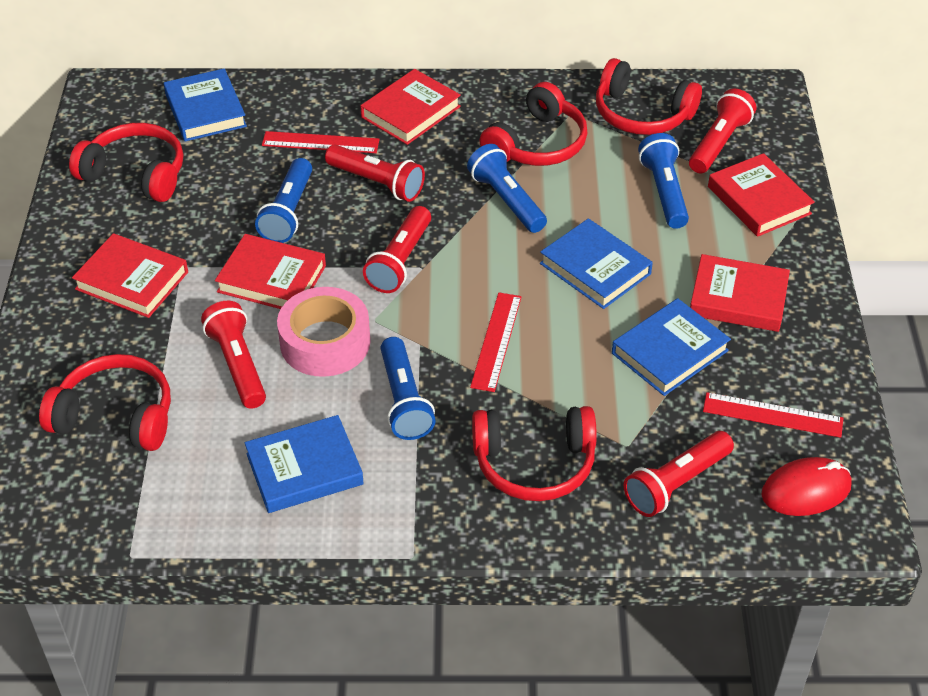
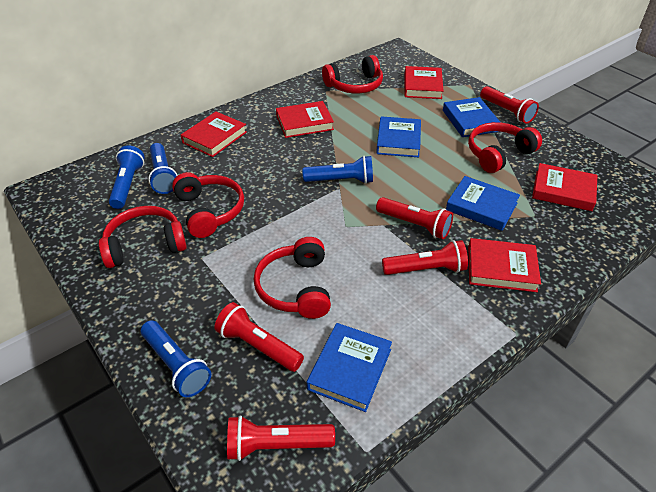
pink tape: [277,287,370,377] = 1 -> none = 0
red mouse: [761,457,852,516] = 1 -> none = 0
red ruler: [262,131,380,153] [470,293,522,392] [703,392,843,438] = 3 -> none = 0

